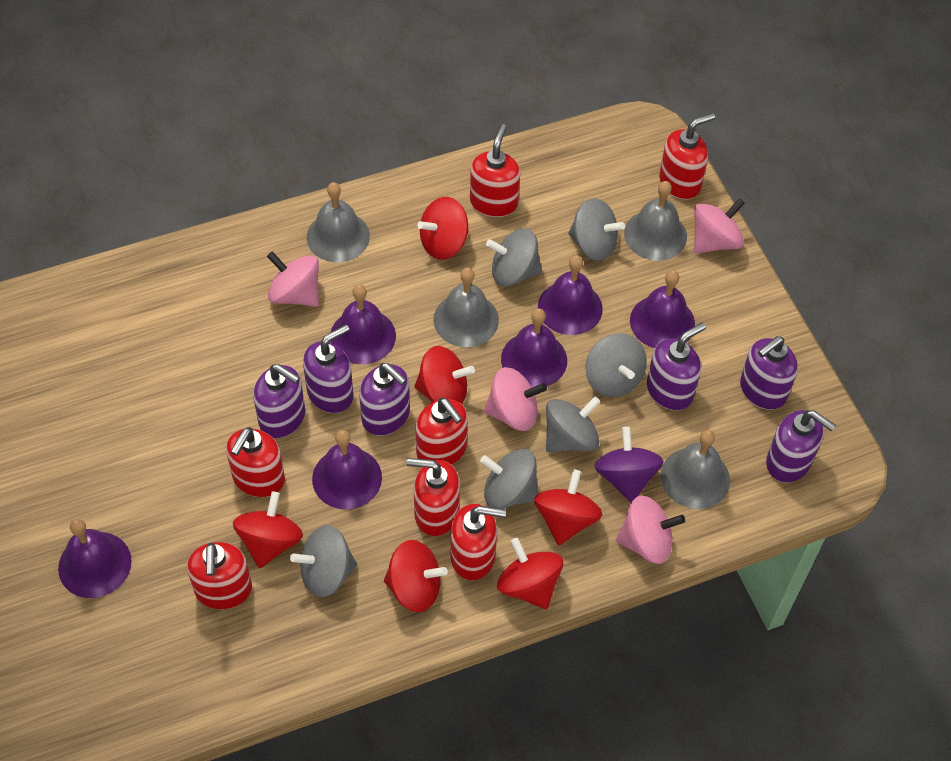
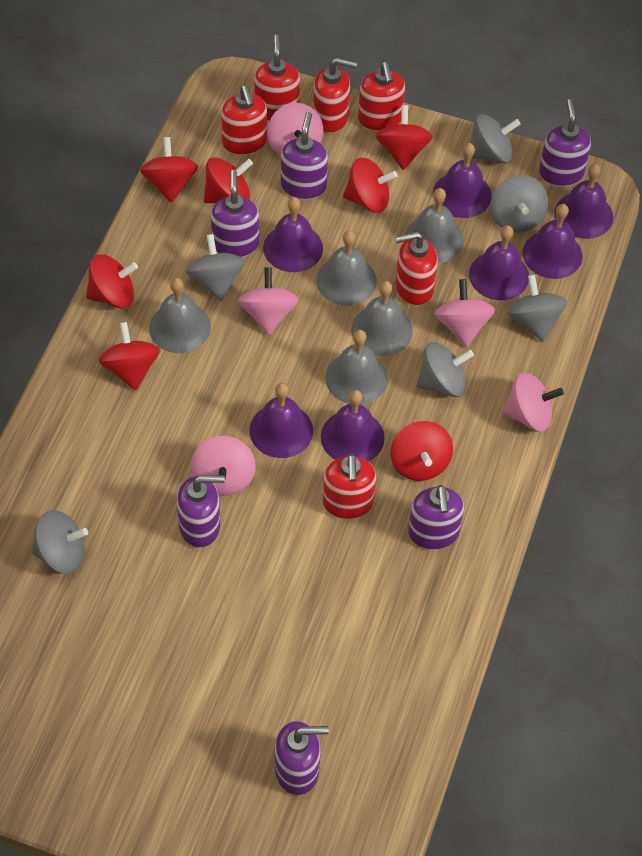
grey bell: [307,182,370,262] [433,268,499,347] [624,181,687,261] [661,430,730,509] = 4 -> [149,278,211,353] [316,230,377,306] [325,330,388,405] [351,281,413,356] [405,188,464,263] = 5
pink spinning top: [267,251,319,307] [484,367,547,431] [616,495,685,564] [694,198,745,253] = 4 -> [191,436,256,496] [238,268,299,335] [267,103,323,156] [434,279,495,347] [502,372,564,432] = 5
purple bell: [58,519,132,598] [312,430,382,510] [330,284,396,364] [501,308,567,388] [538,255,603,335] [630,270,695,348] = 6 -> [249,383,313,458] [263,197,323,272] [321,390,385,461] [433,143,492,218] [469,225,529,300] [523,204,582,279] [554,164,613,239] = 7
purple spinning top: [594,427,664,502] = 1 -> none = 0
red soap dispenser: [187,542,252,609] [226,427,285,497] [406,458,460,536] [416,398,468,465] [450,503,506,580] [470,124,520,217] [659,113,715,200] = 7 -> [221,86,267,155] [254,35,300,121] [313,58,357,133] [323,454,376,519] [358,62,405,131] [395,232,438,305] = 6
red spinning top: [233,491,303,568] [384,540,448,612] [414,346,475,404] [417,197,469,260] [497,538,563,609] [534,469,602,545] = 6 -> [86,254,138,308] [99,322,160,391] [140,137,198,203] [204,157,253,203] [343,158,398,213] [376,105,433,170] [390,421,453,481] = 7

